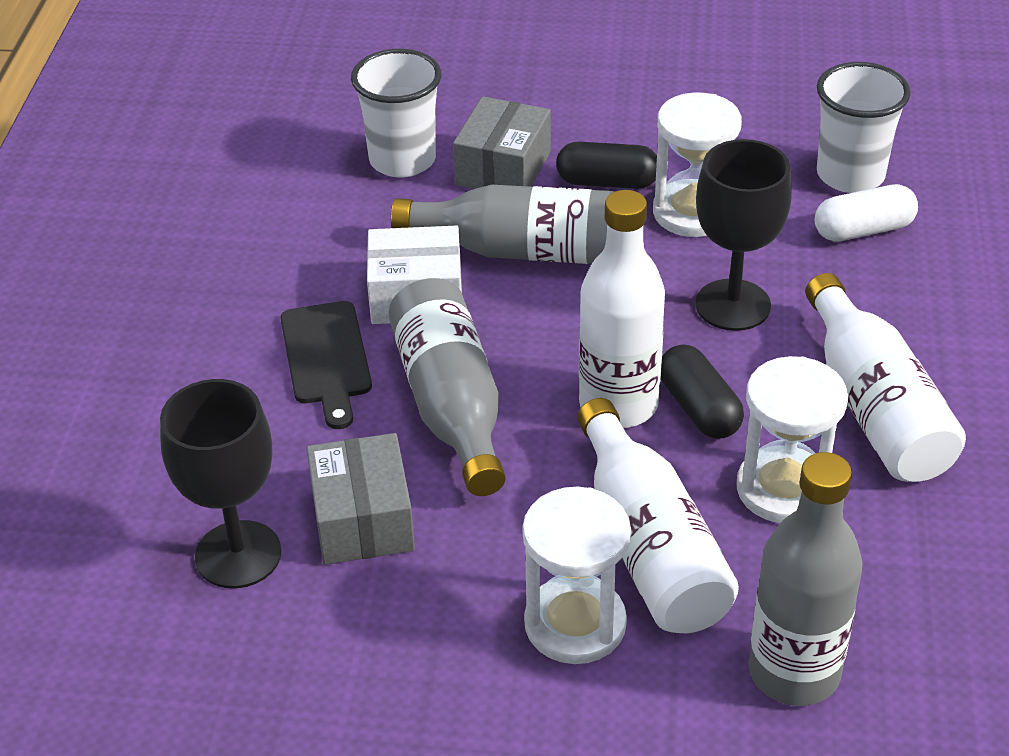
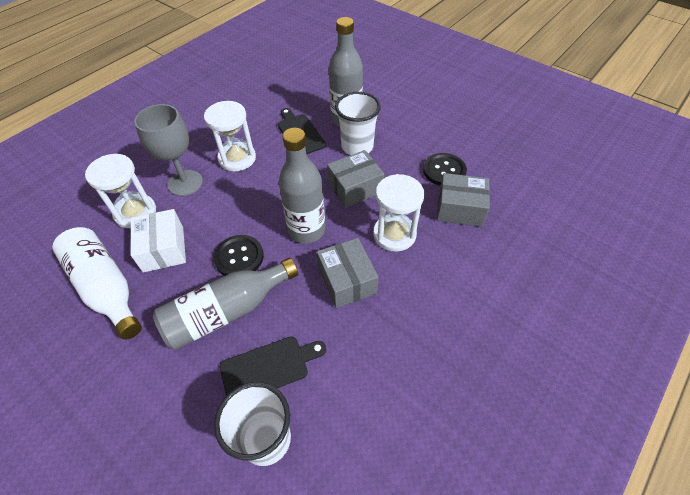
black button: none = 0 -> [213,235,264,276] [423,153,467,186] = 2
black capsule: [556,142,657,189] [661,344,744,439] = 2 -> none = 0
black cutting board: [281,301,372,429] = 1 -> [220,336,326,396] [278,108,326,154] = 2
black goblet: [160,379,282,588] [696,139,792,331] = 2 -> none = 0
grey box: [306,433,415,565] [453,96,551,189] = 2 -> [317,238,379,308] [327,150,384,208] [437,173,490,227] = 3
grey goblet: none = 0 -> [134,104,203,196] = 1
white bottle: [577,398,739,633] [579,190,665,428] [805,273,966,482] = 3 -> [52,227,142,340] = 1
white capsule: [815,184,918,242] = 1 -> none = 0

